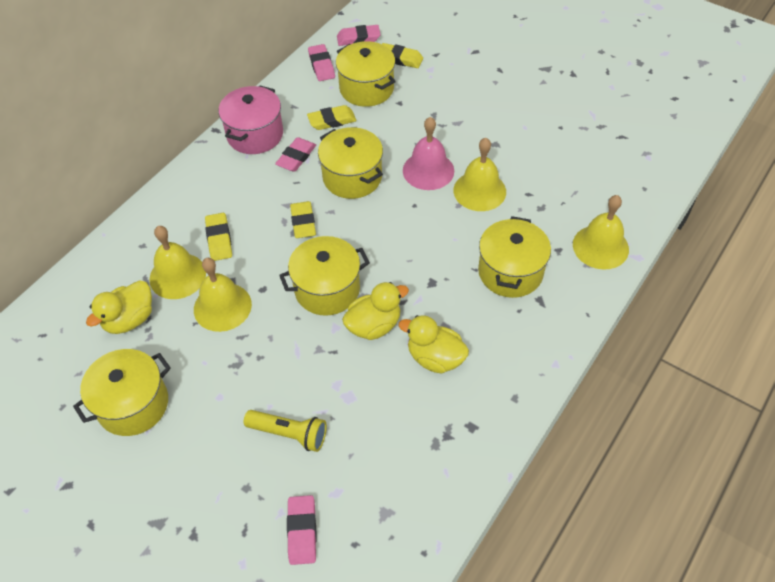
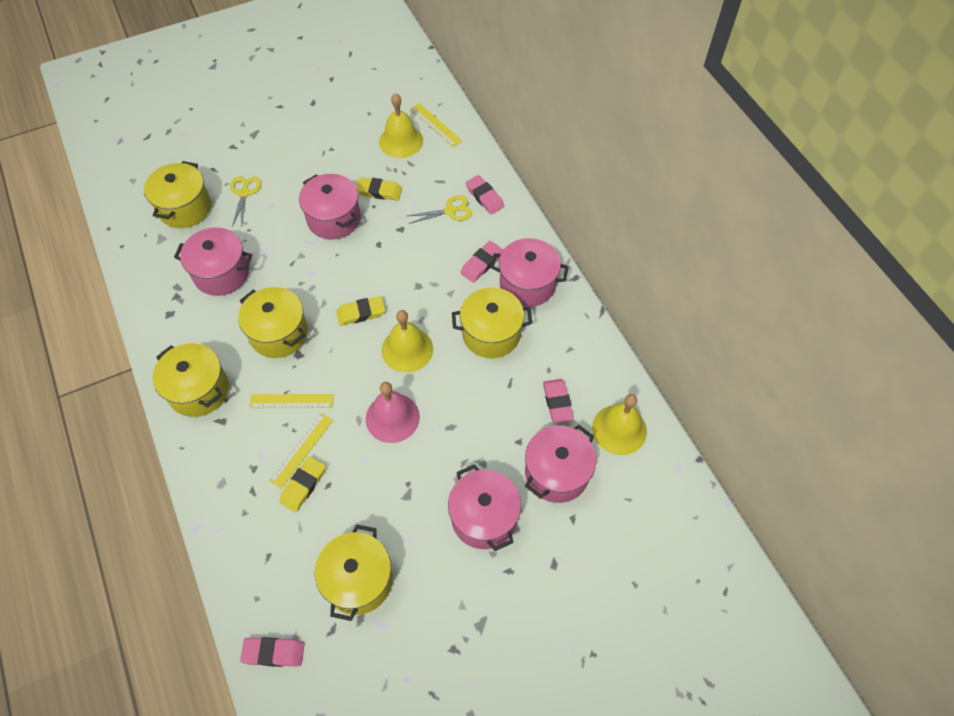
pink pot: [219,86,283,154] = 1 -> [174,227,252,296] [299,174,361,239] [448,464,521,551] [490,238,569,307] [525,425,596,503] = 5
yellow bell: [149,226,206,299] [194,258,252,332] [454,138,506,211] [573,195,629,269] = 4 -> [379,93,423,158] [382,310,433,373] [592,394,647,455] = 3
yellow duck: [86,280,152,334] [342,282,409,340] [398,315,469,374] = 3 -> none = 0
yellow eraser: [205,213,232,261] [290,201,316,238] [307,105,356,130] [382,43,423,68] = 4 -> [279,456,326,512] [336,296,385,326] [356,177,402,201] = 3
yellow flashlight: [244,410,327,452] = 1 -> none = 0
yellow ruler: none = 0 -> [249,394,334,408] [269,413,333,489] [410,103,462,147] = 3
yellow scissors: none = 0 -> [230,177,261,228] [407,196,472,224] = 2

